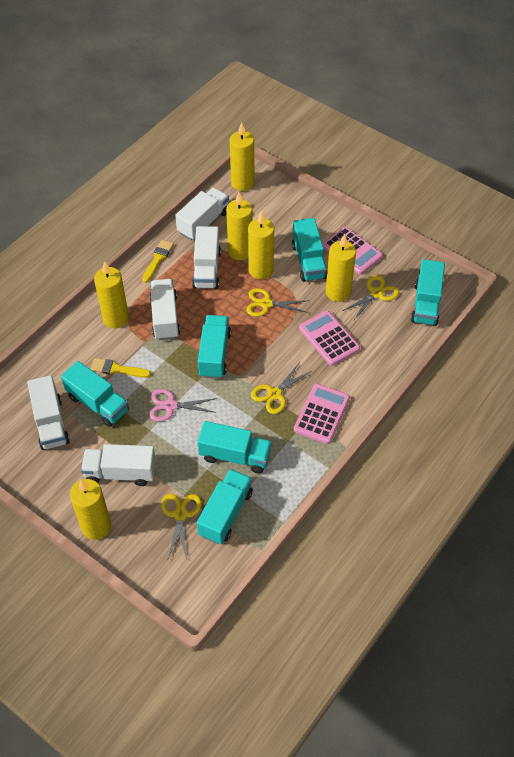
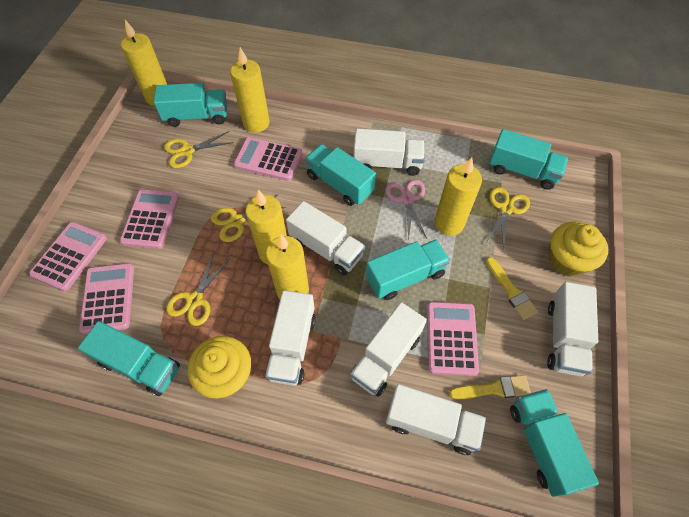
pink calculator: [294,384,350,444] [299,311,360,366] [322,227,383,275] = 3 -> [29,222,107,291] [79,263,134,334] [120,189,179,249] [233,137,303,181] [427,302,479,376] = 5
white truck: [27,375,70,450] [81,444,156,486] [150,279,180,340] [175,188,229,240] [192,226,221,289] = 5 -> [265,290,316,386] [286,201,365,275] [350,302,427,397] [353,128,425,176] [386,384,486,455] [547,282,598,376] = 6
yellow candle: [70,479,111,540] [94,261,129,328] [226,193,252,260] [230,122,254,191] [248,211,274,279] [326,234,356,302] = 6 -> [121,20,167,106] [230,47,270,133] [246,190,287,264] [266,234,309,299] [434,157,482,236] = 5
yellow cupcake: none = 0 -> [188,336,251,398] [548,221,608,277] = 2

